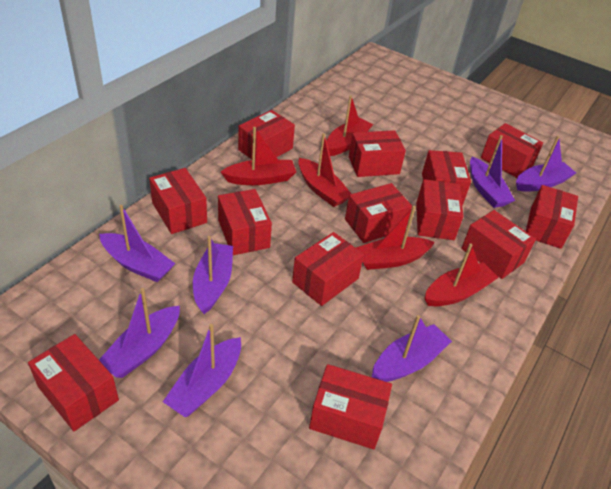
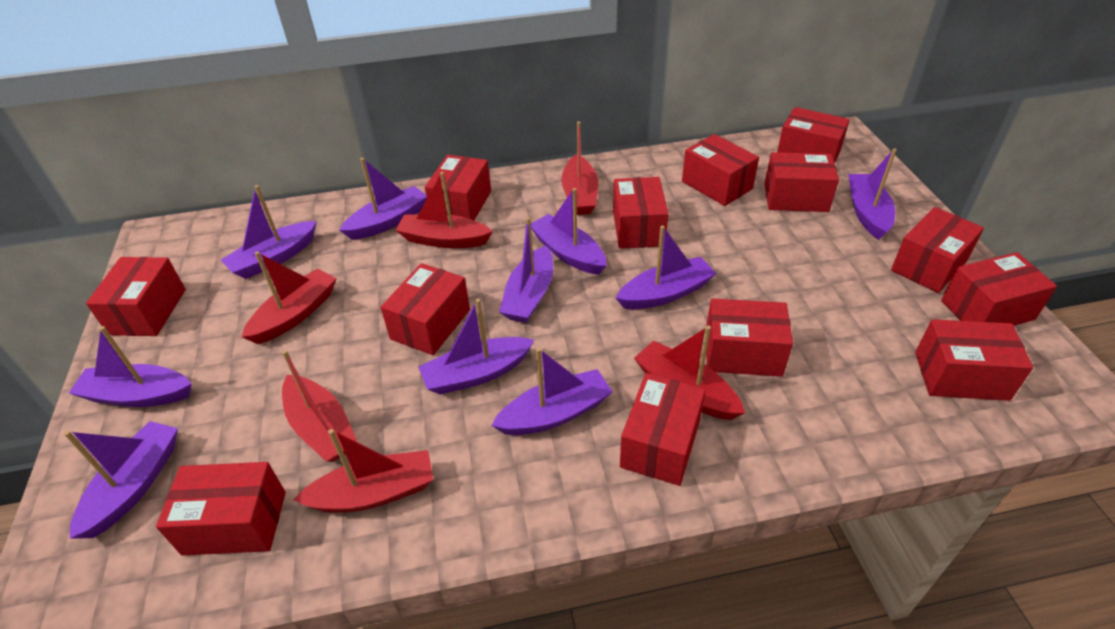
purple boat: [99,205,175,282] [99,288,180,378] [163,324,241,417] [193,236,233,314] [372,315,452,382] [470,135,515,208] [516,136,576,192] = 7 -> [64,421,178,539] [69,326,192,407] [221,185,317,279] [339,158,427,240] [419,299,534,395] [491,348,613,435] [499,217,553,323] [531,188,607,275] [616,226,716,309] [848,149,897,240] = 10
red boat: [221,127,296,185] [298,133,351,207] [327,95,373,156] [356,206,435,270] [424,243,499,306] = 5 -> [242,251,337,344] [282,350,358,462] [293,429,434,513] [395,172,493,248] [562,121,598,215] [634,326,745,420] = 6

